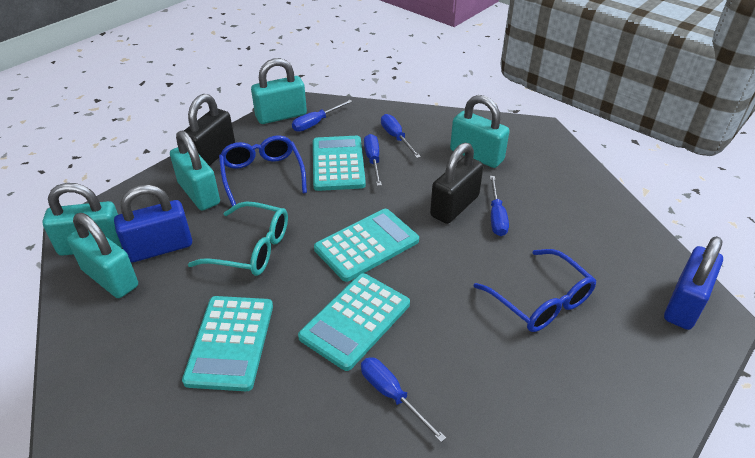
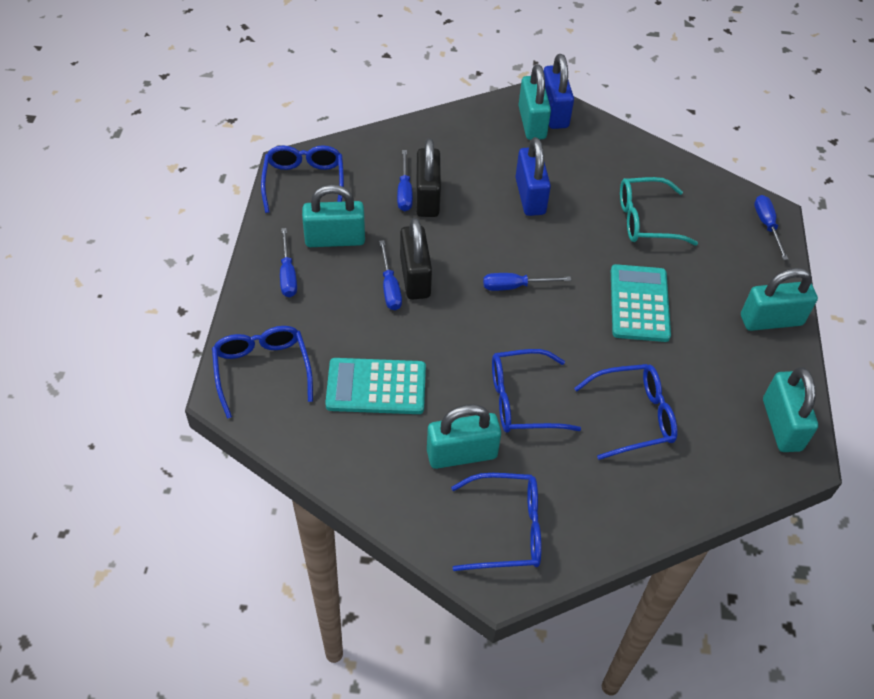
blue glasses: [219,135,307,207] [473,249,596,332] = 2 -> [212,326,313,419] [261,145,344,213] [451,473,542,571] [492,349,581,433] [574,364,678,460] = 5
turquoise calculator: [182,296,273,391] [298,273,410,371] [313,136,366,191] [314,209,419,282] = 4 -> [325,358,426,414] [611,264,671,342] = 2

